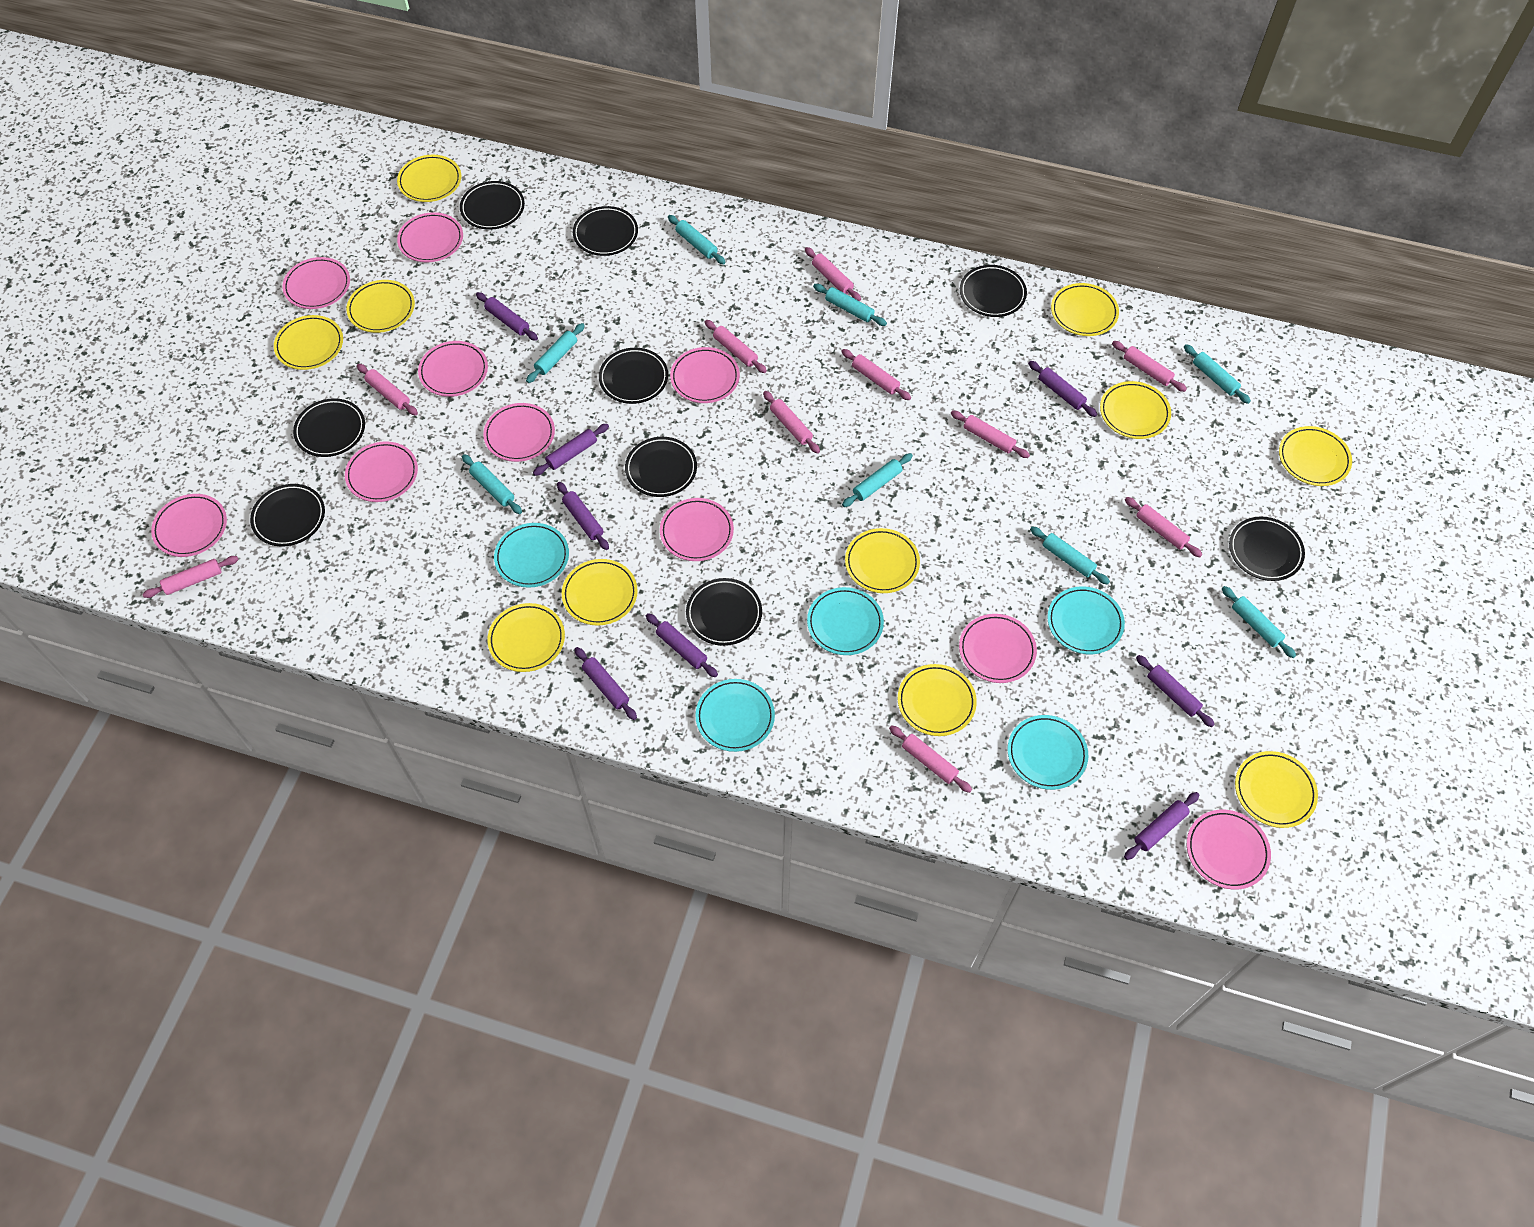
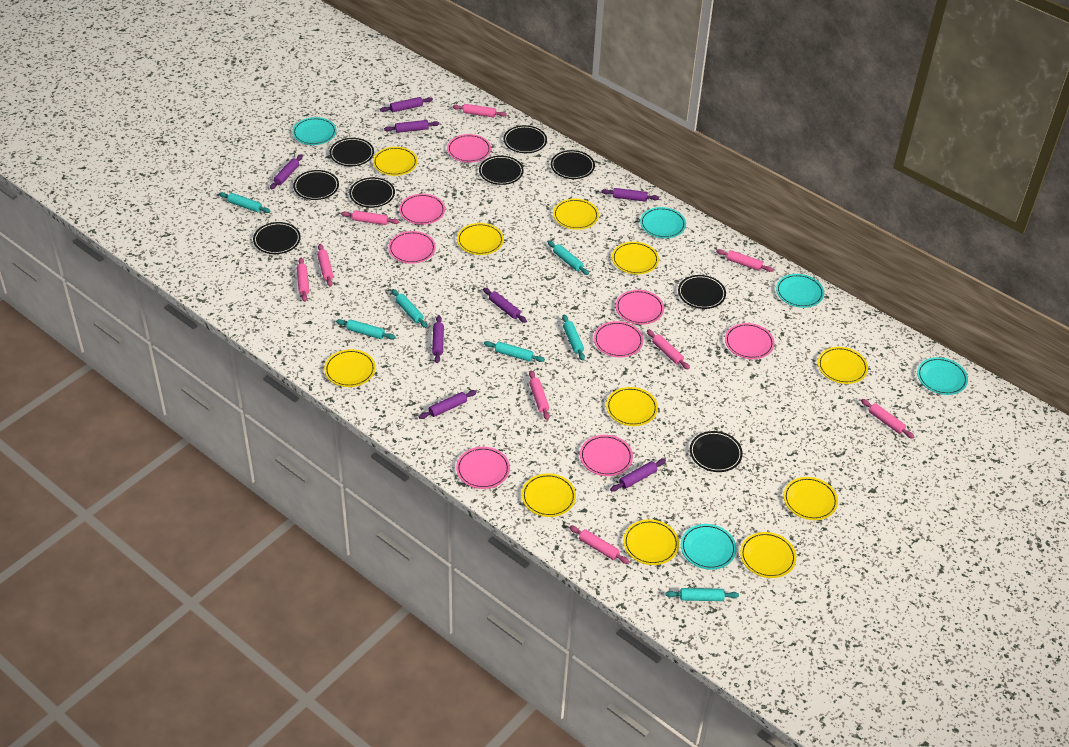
pink plate: [151,494,227,557] [282,257,350,309] [345,441,418,502] [397,212,463,262] [418,341,488,397] [483,403,555,462] [660,498,734,561] [670,347,740,403] [959,614,1037,683] [1187,810,1271,890] = 10 -> [388,231,436,264] [399,194,445,225] [447,134,491,163] [456,447,510,489] [580,435,633,476] [594,321,643,357] [616,290,664,325] [725,323,775,359] = 8
pink rolling pin: [142,556,239,598] [357,364,418,415] [705,320,767,373] [763,391,820,454] [805,247,861,301] [841,349,911,400] [889,725,972,793] [950,410,1030,458] [1112,341,1187,392] [1125,497,1202,557] = 10 -> [297,258,309,302] [317,244,333,287] [341,211,399,225] [453,104,507,118] [529,370,550,420] [569,526,630,564] [647,330,690,370] [716,249,773,272] [861,399,914,439] = 9
turquoise rolling pin: [462,454,522,514] [526,323,585,383] [668,215,726,264] [813,284,887,326] [842,453,913,507] [1030,526,1110,585] [1184,344,1251,404] [1222,586,1296,658] = 8 -> [219,192,271,213] [336,319,395,339] [392,289,428,328] [484,341,545,362] [548,241,589,275] [562,314,585,360] [665,588,739,601] = 7

